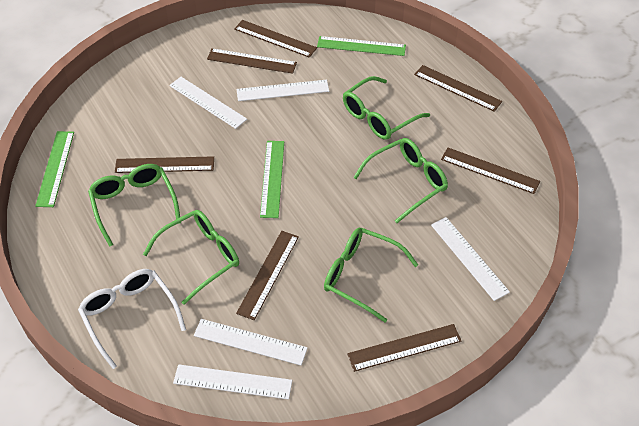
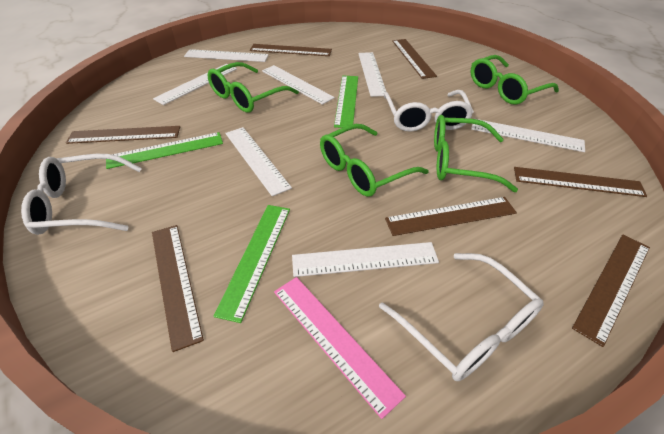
green glasses: [88,164,181,247] [143,210,239,305] [324,228,418,323] [343,76,430,140] [353,138,448,223] = 5 -> [207,62,299,113] [320,124,429,197] [434,115,518,192] [470,55,559,105] = 4
pink ruler: none = 0 -> [274,277,406,419] = 1
white glasses: [78,269,186,369] = 1 -> [21,154,142,235] [379,253,544,381] [384,90,474,132] = 3
white ruler: [169,77,247,129] [173,364,292,400] [194,319,308,365] [236,80,329,101] [431,217,510,301] = 5 -> [153,64,237,105] [184,49,269,62] [225,127,292,196] [262,65,335,105] [292,242,439,277] [358,52,386,97] [471,119,585,152] = 7

